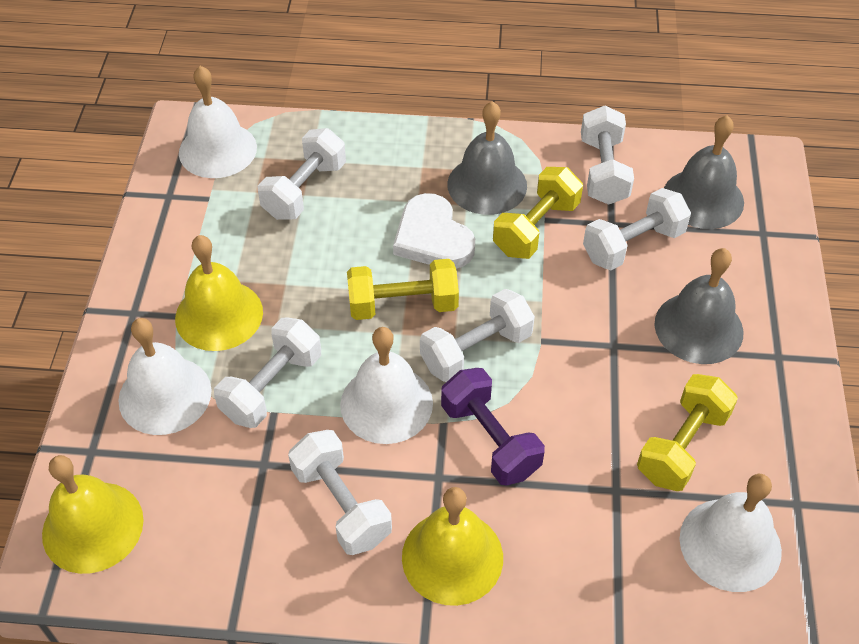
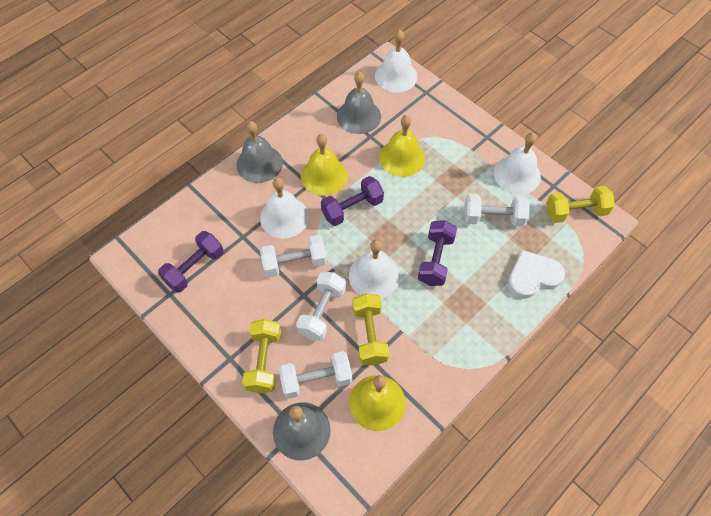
purple dumbbell: [441,368,545,486] = 1 -> [158,231,224,293] [321,176,384,226] [418,220,457,286] = 3
white dumbbell: [214,317,321,428] [258,128,346,220] [288,430,392,555] [420,289,535,382] [581,106,634,205] [583,188,691,270] = 6 -> [260,235,327,277] [279,351,352,399] [296,272,346,341] [464,194,530,227] = 4

